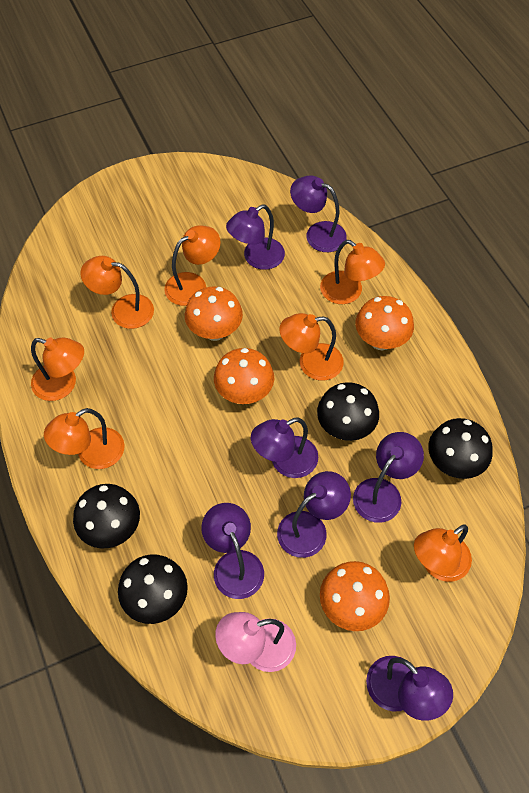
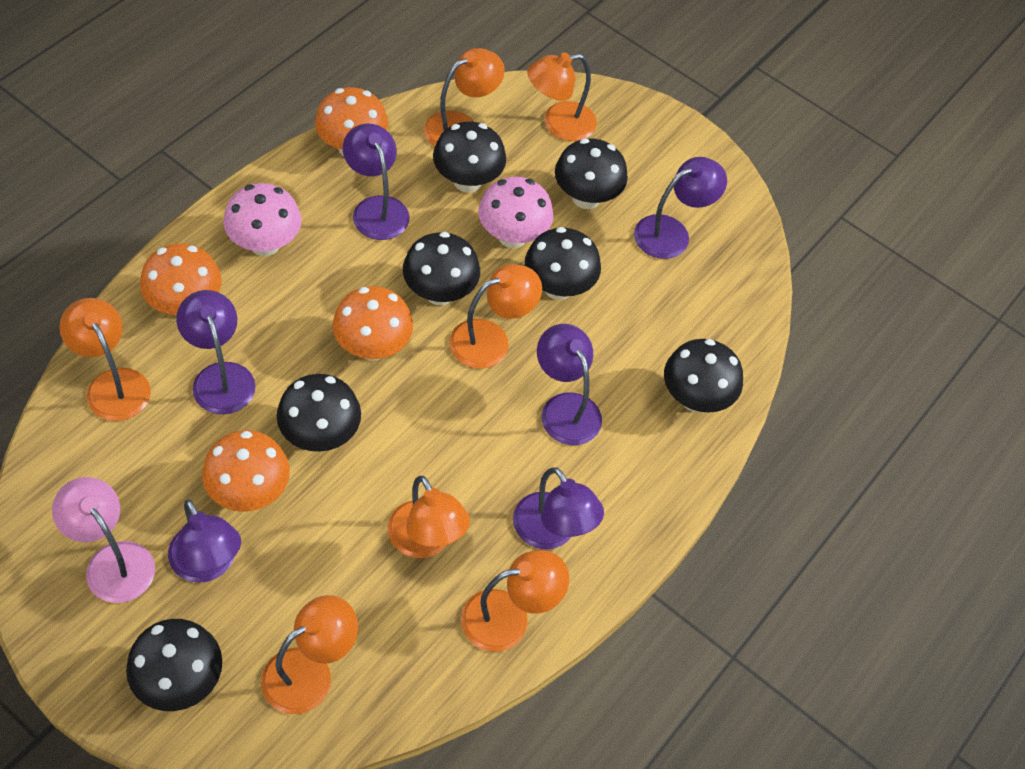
black mushroom: [73,484,140,549] [118,554,188,624] [317,382,379,441] [428,418,493,479] = 4 -> [126,619,222,711] [277,374,361,452] [403,232,480,305] [433,122,506,193] [525,227,601,300] [555,138,628,209] [664,339,743,413] = 7
pink mushroom: none = 0 -> [223,183,302,257] [478,177,553,248] = 2
purple lamp: [201,503,264,599] [226,204,285,270] [251,417,318,478] [277,471,351,558] [290,176,347,252] [353,432,424,523] [366,656,453,721] = 7 -> [168,499,241,583] [176,290,255,414] [343,123,409,240] [513,467,604,549] [537,324,602,445] [634,157,727,259] = 6

